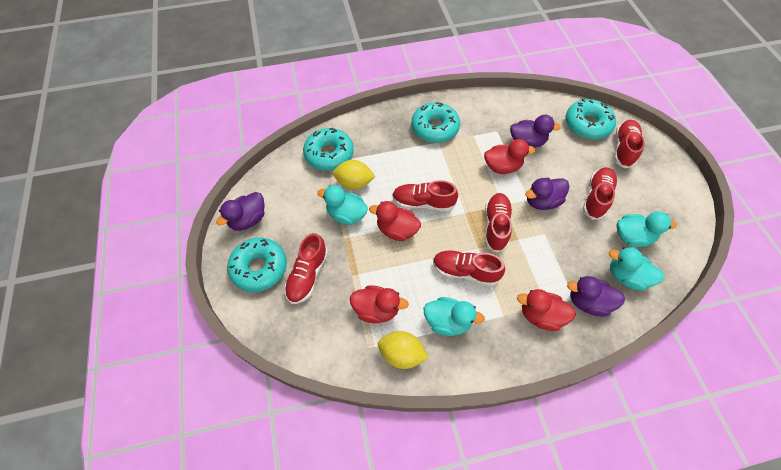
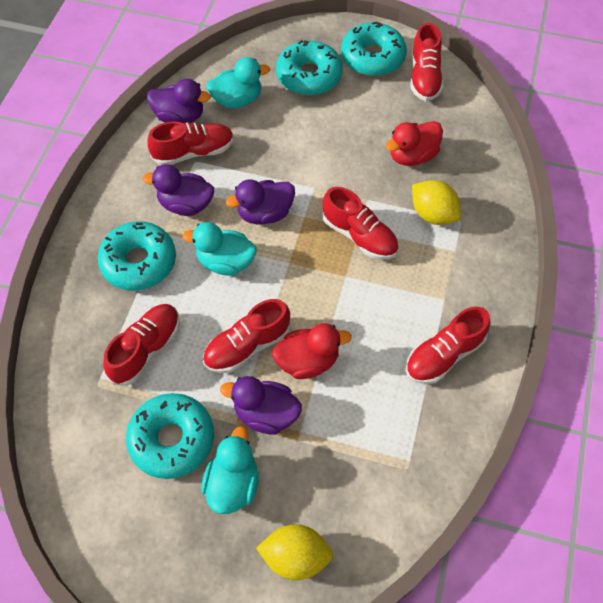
red duck: [350,285,409,323] [369,201,421,241] [484,139,535,174] [517,289,576,331] = 4 -> [272,323,352,379] [386,121,443,166] = 2
turquoise duck: [317,185,368,225] [424,297,485,336] [609,247,664,291] [617,212,677,247] = 4 -> [182,222,257,276] [201,426,259,514] [206,57,270,108] = 3

